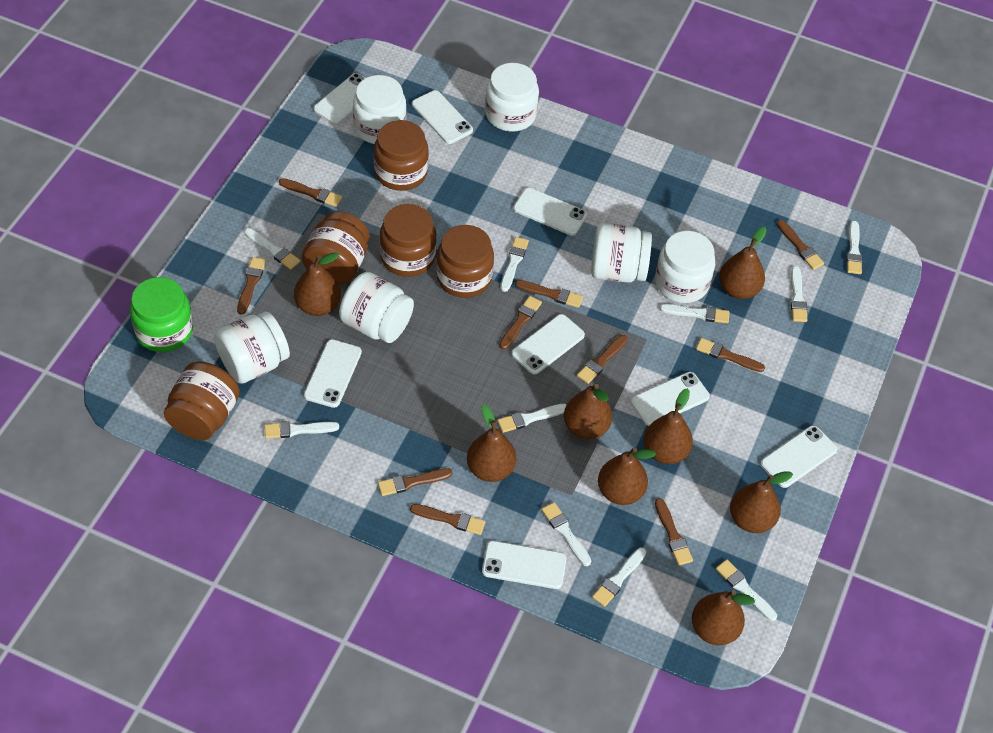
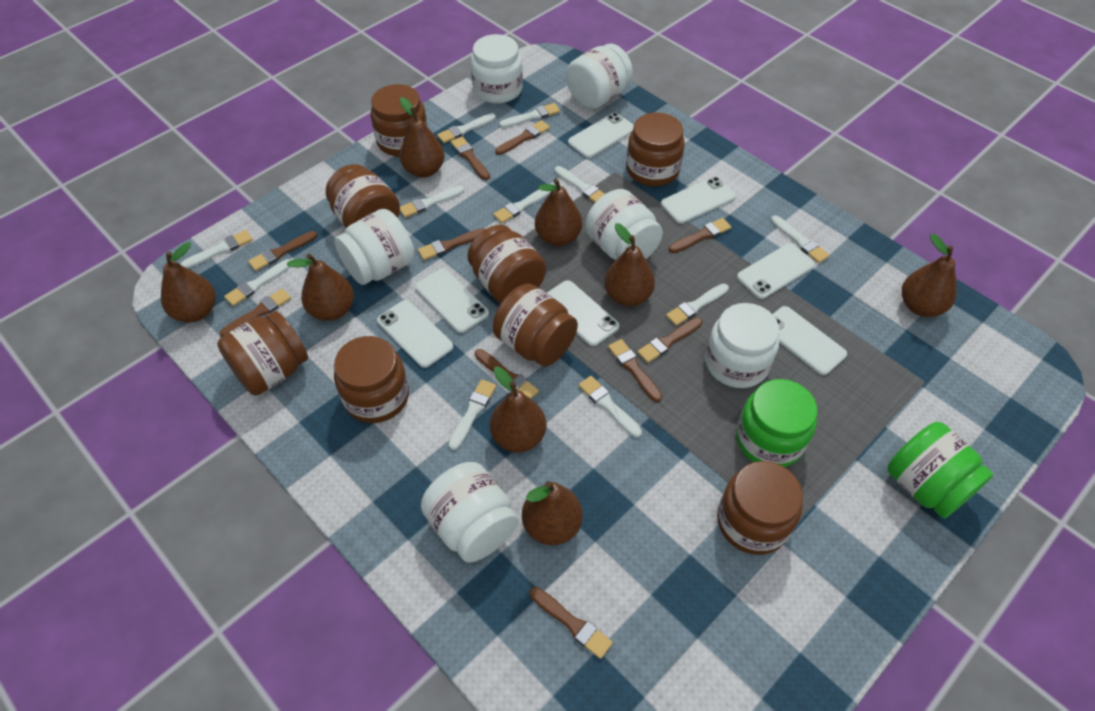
brown jar: [164,361,240,440] [302,211,370,285] [374,120,429,191] [380,204,437,277] [436,225,494,298] = 5 -> [217,311,308,396] [326,164,400,228] [334,336,409,423] [371,84,428,157] [467,225,546,303] [493,284,578,367] [626,112,685,187] [717,461,803,555] = 8
green jar: [130,277,193,352] = 1 -> [736,379,817,467] [888,422,994,519] = 2
white brush: [244,228,300,270] [264,421,339,439] [497,404,566,433] [501,237,529,292] [541,502,591,566] [592,548,646,607] [660,304,730,324] [716,559,777,621] [791,266,807,322] [847,221,862,274] = 10 -> [180,230,253,268] [224,259,291,306] [400,186,464,218] [437,113,496,143] [448,379,496,450] [493,189,551,223] [499,103,560,128] [555,166,605,203] [579,376,642,437] [666,283,729,326] [771,215,830,263] = 11
white phone: [304,339,362,408] [313,73,365,125] [412,90,473,144] [482,541,567,589] [511,314,585,374] [513,187,587,236] [631,372,710,426] [760,426,837,488] = 8 -> [377,300,453,368] [415,268,489,333] [547,280,619,346] [568,113,634,158] [661,177,736,224] [737,243,815,299] [773,306,847,375] = 7

